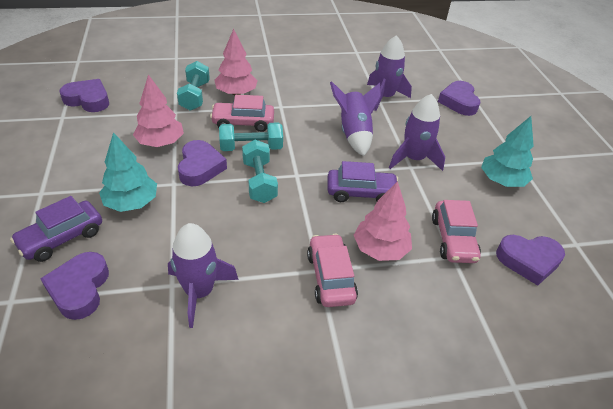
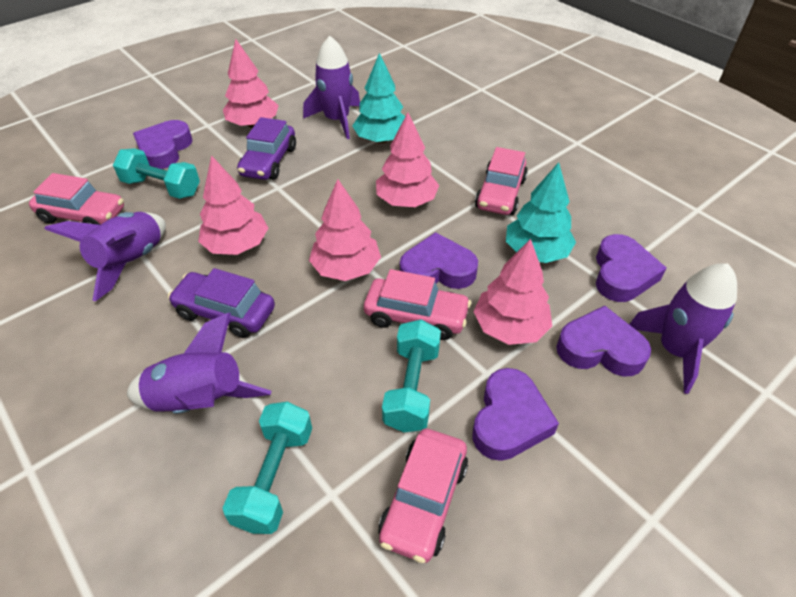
pink car: [210,95,274,132] [307,234,358,307] [432,200,481,263] = 3 -> [29,173,124,225] [364,269,471,340] [379,429,468,563] [475,147,528,215] = 4
pink tree: [133,74,184,147] [214,29,258,96] [354,181,412,261] = 3 -> [198,155,268,255] [223,39,279,128] [309,179,381,281] [376,113,439,207] [473,239,552,345] = 5

